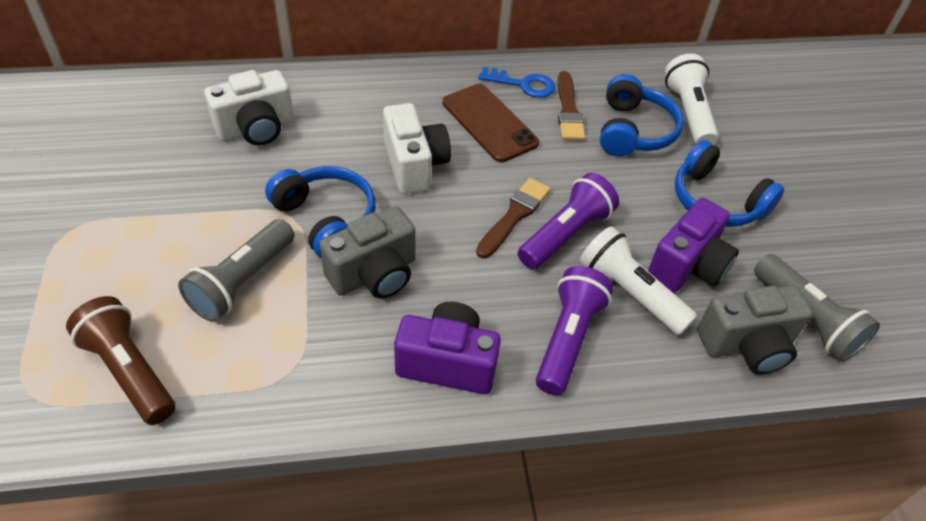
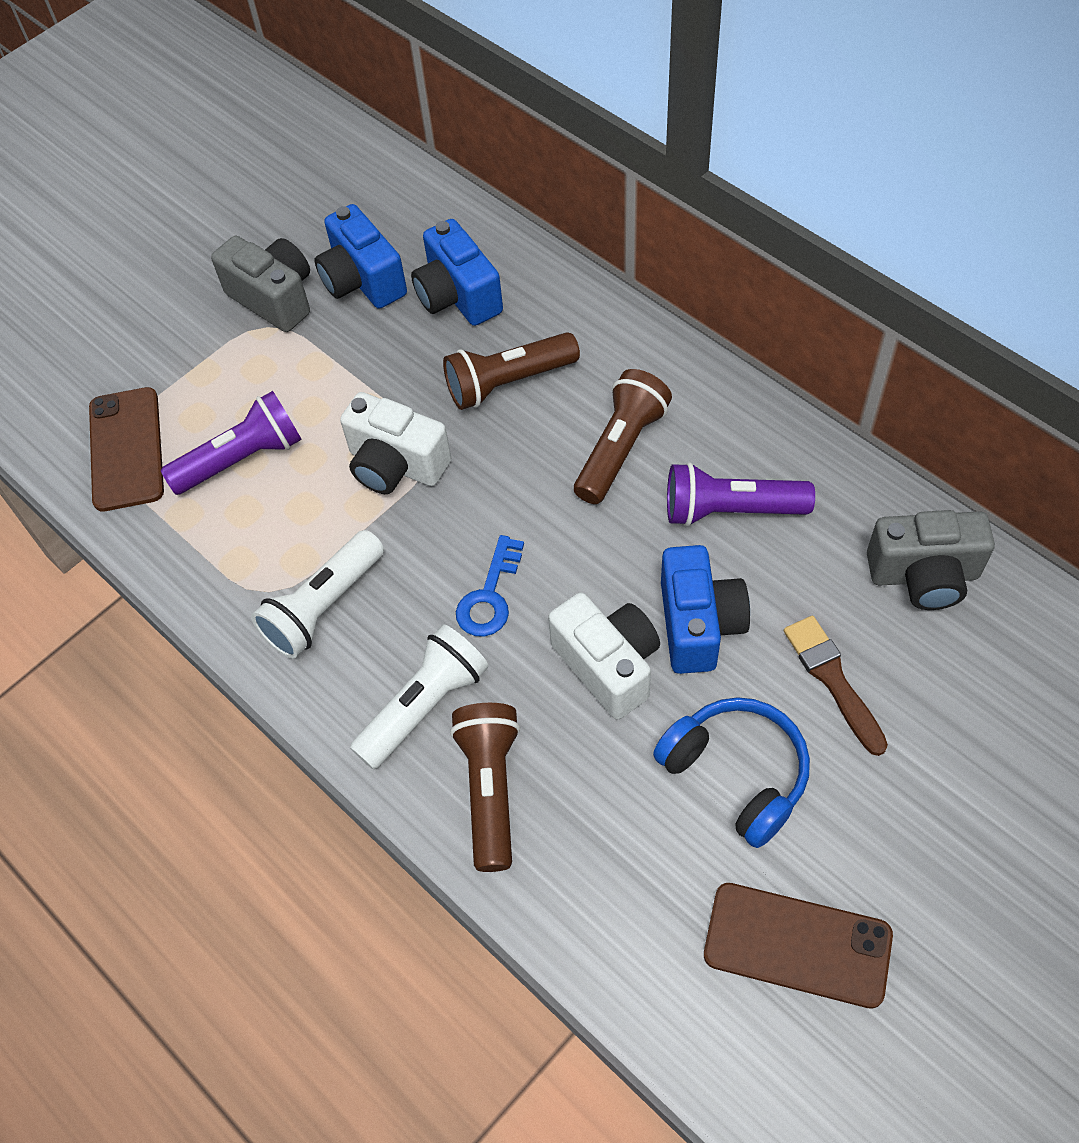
blue camera: none = 0 -> [314,204,407,309] [411,219,503,326] [661,545,750,674] = 3
blue headphones: [265,166,376,258] [600,74,684,156] [675,140,784,227] = 3 -> [653,697,810,848] = 1
brown brush: [476,178,551,258] [558,71,585,141] = 2 -> [784,616,888,756] = 1
brown flashlight: [66,296,175,425] = 1 -> [443,332,580,410] [450,703,520,872] [574,369,672,504] = 3
brown phone: [442,84,539,162] = 1 -> [89,387,164,511] [704,883,893,1009] = 2
grey flashlight: [178,219,295,322] [754,254,880,362] = 2 -> none = 0
purple camera: [394,302,501,394] [648,198,739,293] = 2 -> none = 0

